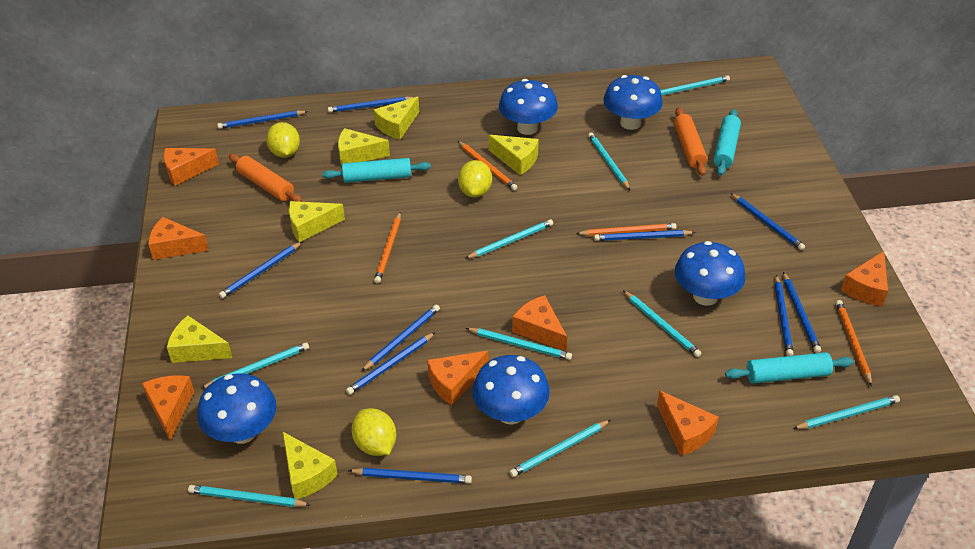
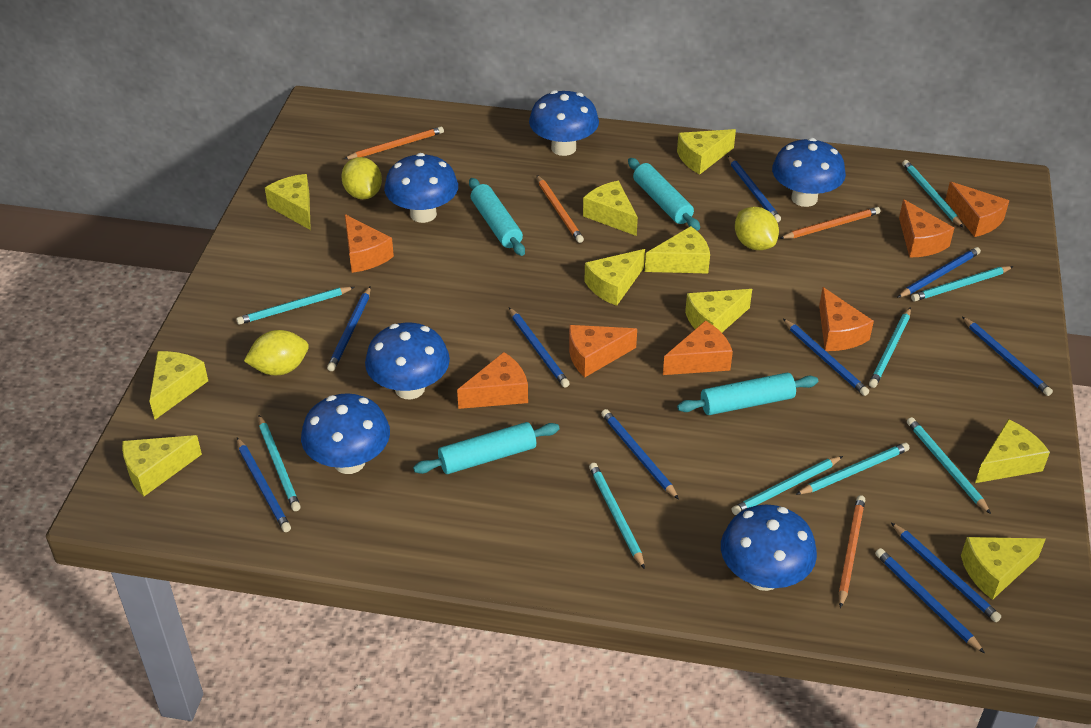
blue mushroom: [197,373,276,444] [472,355,550,425] [499,79,558,135] [603,75,663,130] [675,241,746,306] = 5 -> [301,393,390,474] [365,322,450,399] [384,153,458,223] [529,90,599,156] [721,505,817,591] [772,138,846,207] = 6
orange rolling pin: [229,154,302,202] [674,108,707,176] = 2 -> none = 0
turquoise rolling pin: [322,158,431,183] [713,109,741,176] [725,352,854,384] = 3 -> [413,422,560,474] [469,178,525,256] [628,158,700,231] [677,372,818,415] = 4
yellow cheese: [167,316,232,363] [282,431,338,499] [289,201,345,242] [338,128,390,167] [374,97,419,140] [489,135,539,175] = 6 -> [122,435,202,496] [149,351,208,420] [265,174,311,230] [583,181,638,236] [584,249,645,306] [645,226,710,273] [677,129,736,174] [685,289,752,333] [961,537,1046,600] [975,419,1050,483] = 10

